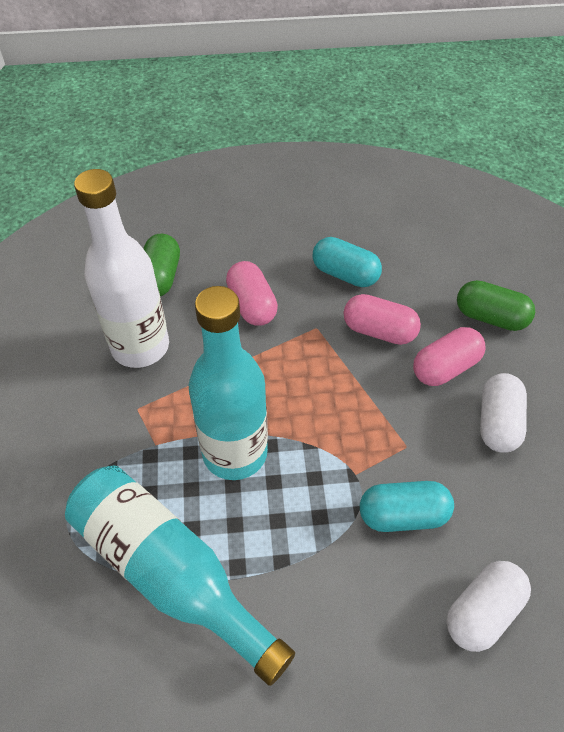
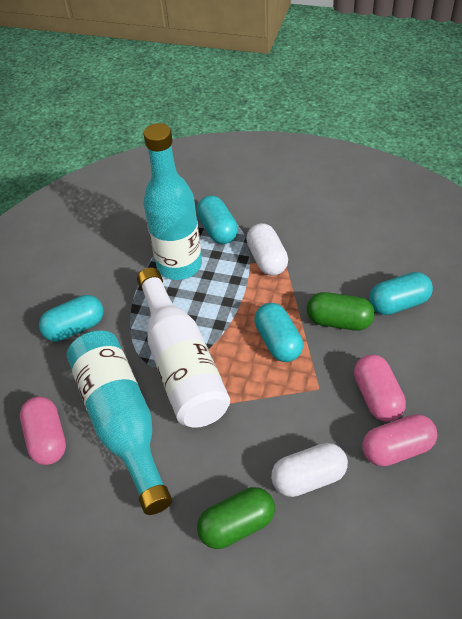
turquoise capsule: [313,237,382,287] [360,481,454,532] = 2 -> [39,295,103,342] [197,196,238,244] [254,303,303,362] [369,272,433,315] = 4

